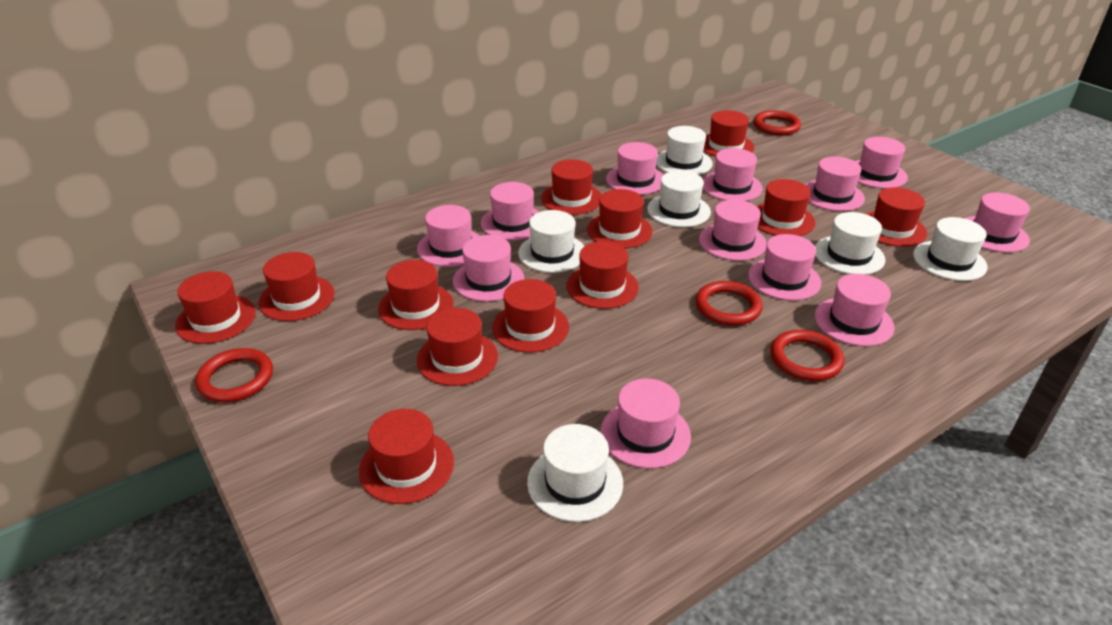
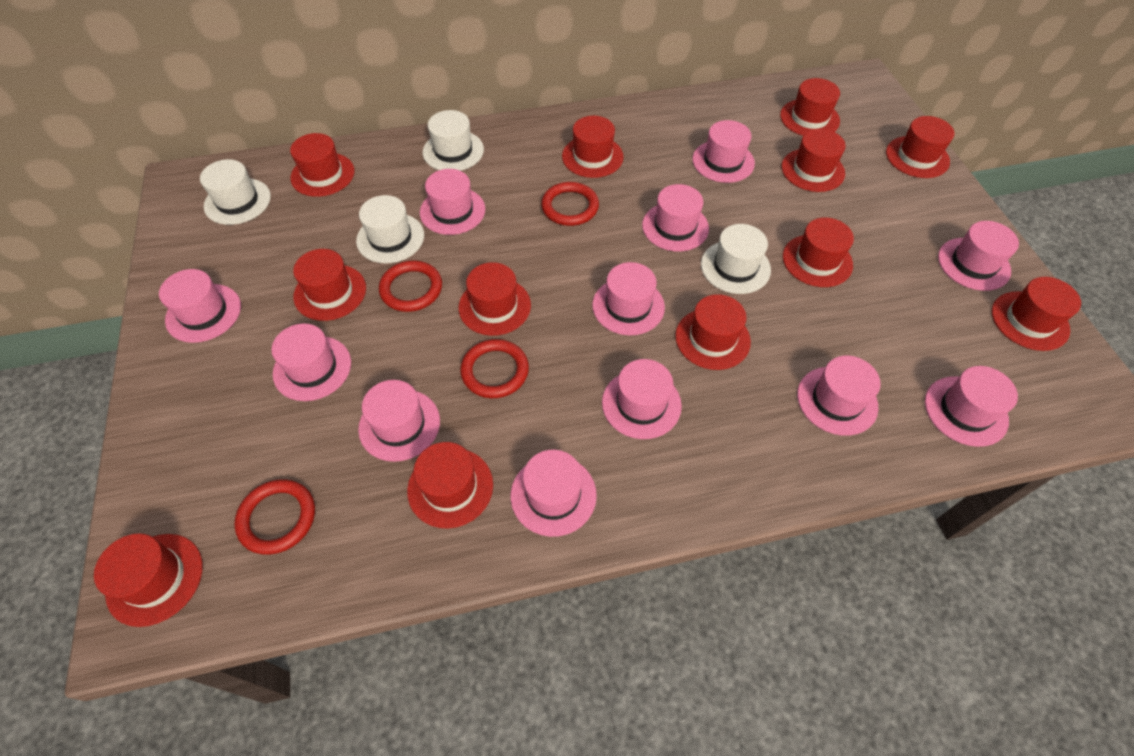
white hat: [518,210,584,273] [527,424,623,522] [647,170,711,227] [656,126,713,175] [815,212,886,275] [913,217,988,281] = 6 -> [200,159,271,225] [356,195,424,263] [423,110,484,171] [701,224,771,294] = 4

